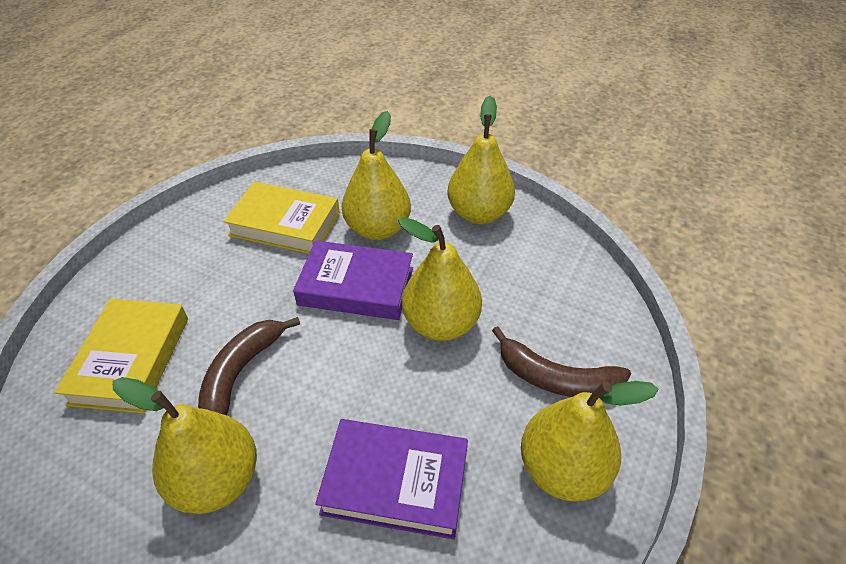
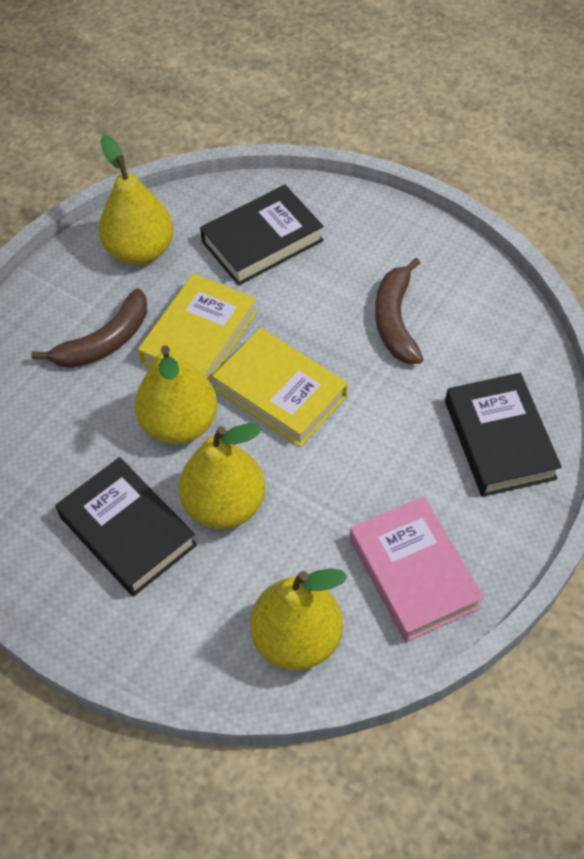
black book: none = 0 -> [55,457,197,597] [200,185,324,285] [445,373,562,497] = 3
pink book: none = 0 -> [350,496,484,642] = 1
purple book: [293,240,413,320] [315,419,468,540] = 2 -> none = 0
yellow pear: [112,377,257,514] [342,111,411,240] [398,217,482,341] [447,96,515,224] [521,381,659,502] = 5 -> [99,135,174,265] [134,345,217,444] [179,423,265,529] [250,568,348,670] = 4

